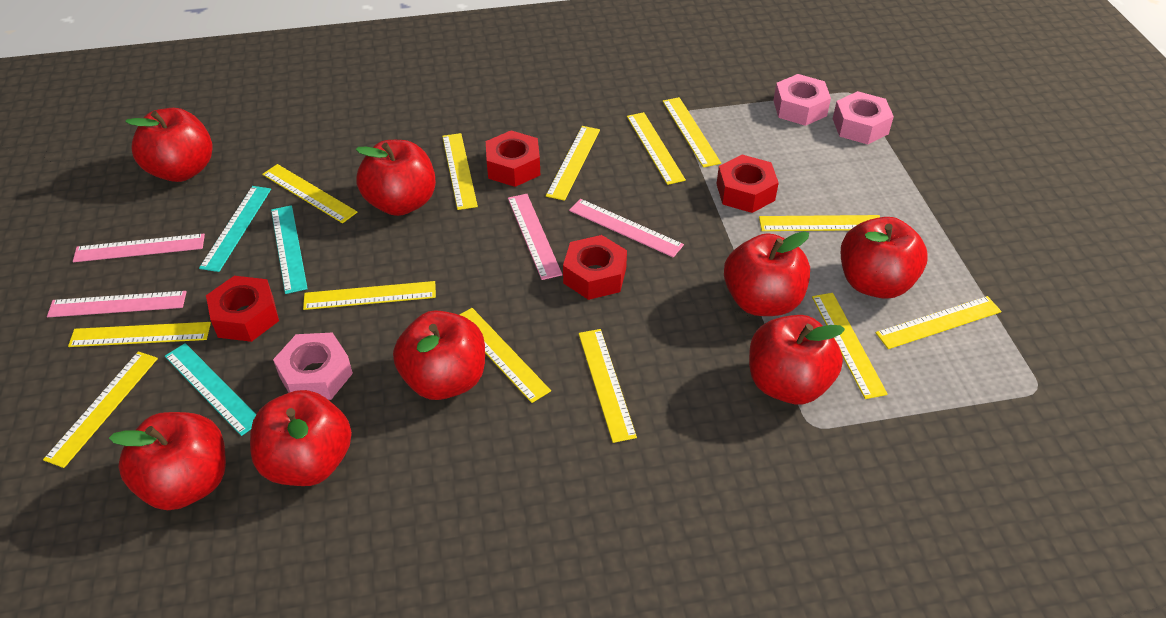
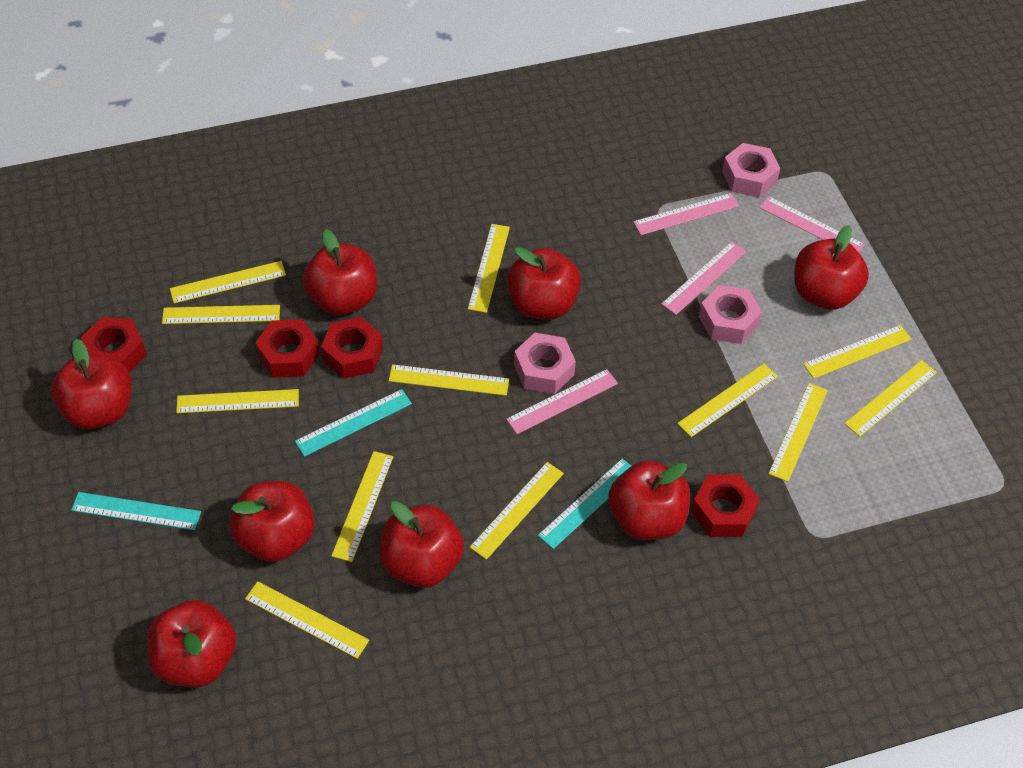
yellow ruler: [43,351,158,468] [68,322,211,347] [262,164,357,223] [303,281,436,310] [442,133,478,210] [459,308,551,403] [546,126,600,201] [578,329,637,443] [627,112,686,185] [663,97,721,168] [759,215,880,231] [812,293,888,399] [876,296,1002,349] = 13 -> [162,305,280,324] [170,261,286,303] [176,389,299,413] [245,581,369,659] [331,451,393,562] [389,364,509,396] [468,224,510,313] [470,462,564,560] [677,364,778,437] [768,383,828,482] [803,325,912,379] [844,360,937,437] = 12

